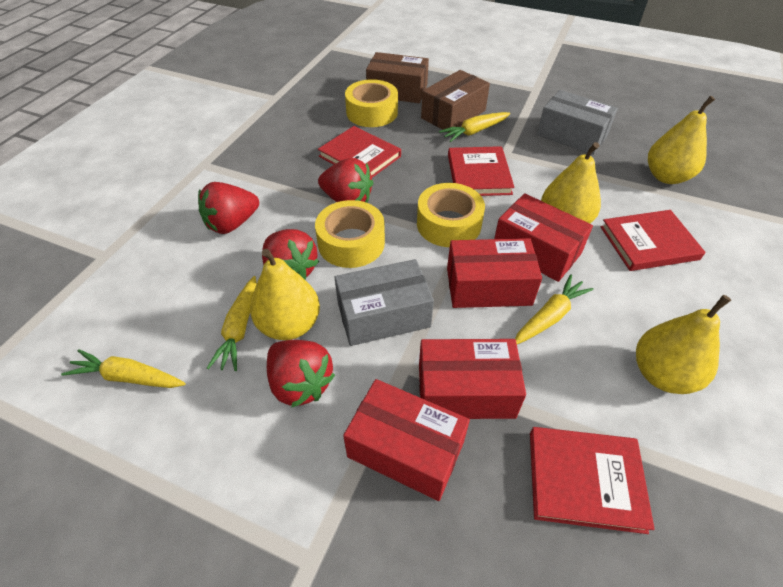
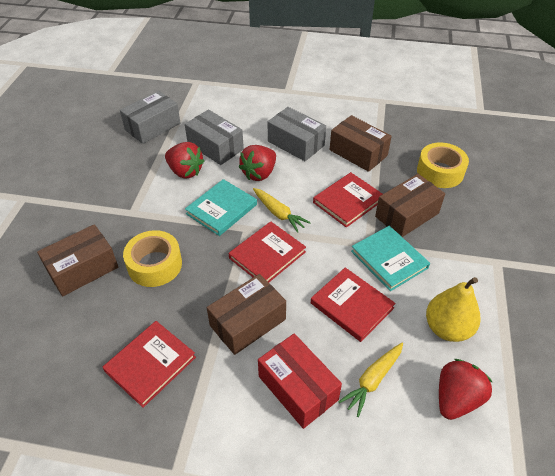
brown box: [366,52,429,103] [421,70,490,133] = 2 -> [37,224,118,296] [207,274,286,355] [330,115,392,172] [375,174,445,237] = 4
grey box: [335,259,434,346] [537,90,618,155] = 2 -> [120,91,181,144] [185,110,244,165] [268,107,326,161] = 3
red box: [343,379,470,501] [419,339,526,419] [447,238,542,308] [494,193,593,282] = 4 -> [258,334,342,429] = 1
red strawberry: [198,182,259,234] [262,229,319,280] [267,340,335,408] [318,158,373,203] = 4 -> [165,142,204,179] [239,145,276,181] [439,359,493,420] = 3
turquoise book: none = 0 -> [185,179,257,236] [351,226,430,291] = 2
yellow carrot: [61,349,186,388] [207,276,257,371] [439,112,510,142] [515,274,594,344] = 4 -> [253,188,311,233] [338,343,403,417] = 2
yellow pear: [250,249,320,340] [541,142,601,224] [636,295,731,394] [648,96,715,184] = 4 -> [426,277,481,342] = 1
yellow tape: [315,200,385,268] [345,79,398,127] [417,183,485,247] = 3 -> [123,230,182,287] [417,142,469,188] = 2

